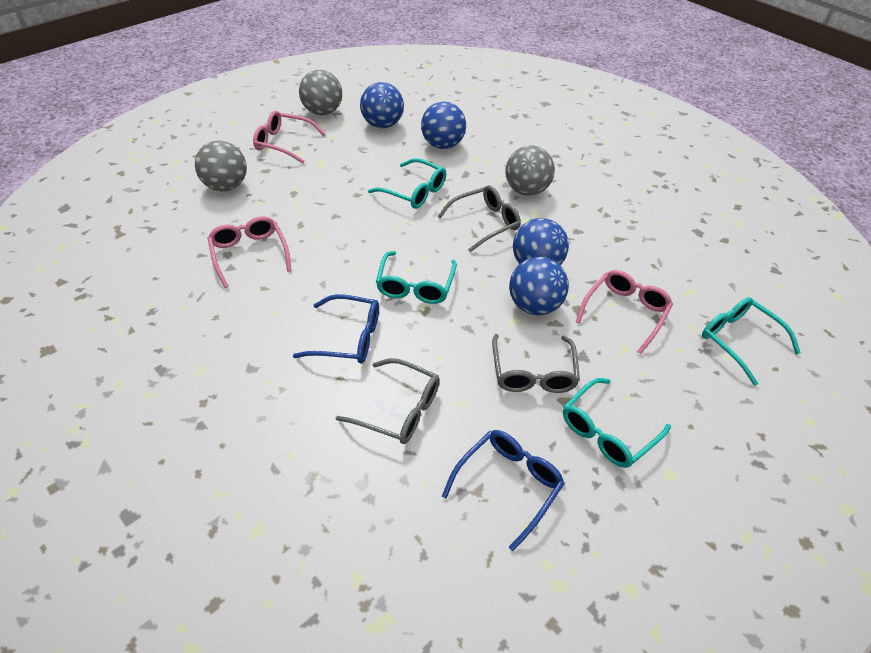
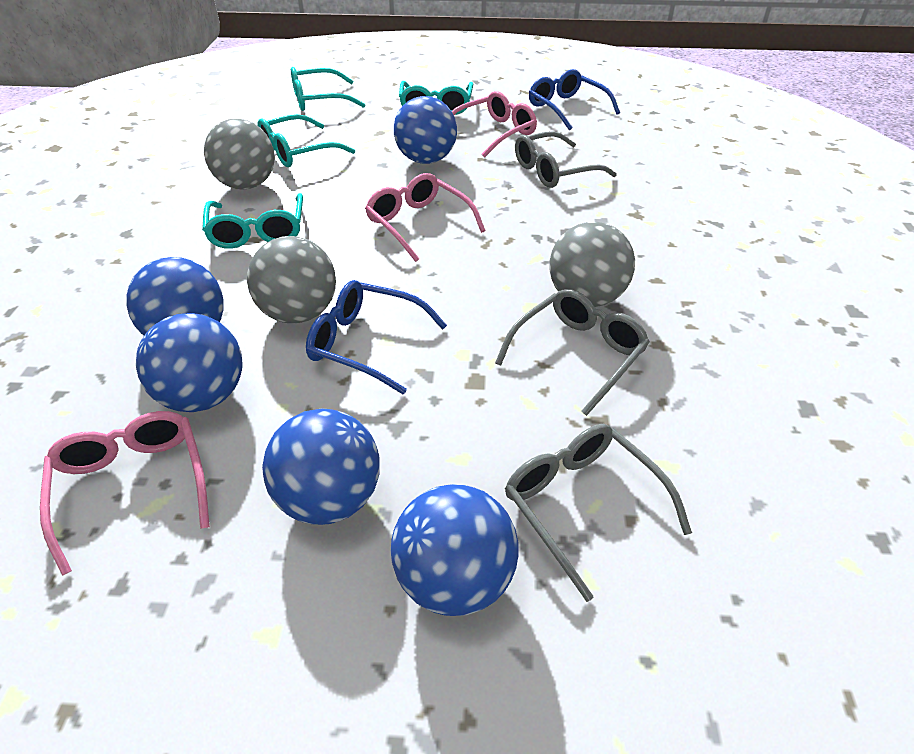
blue ball: [360,82,404,128] [421,102,466,149] [509,257,569,315] [513,218,569,265] = 4 -> [126,257,224,335] [136,313,243,412] [262,408,380,525] [391,484,519,616] [394,96,457,164] = 5

